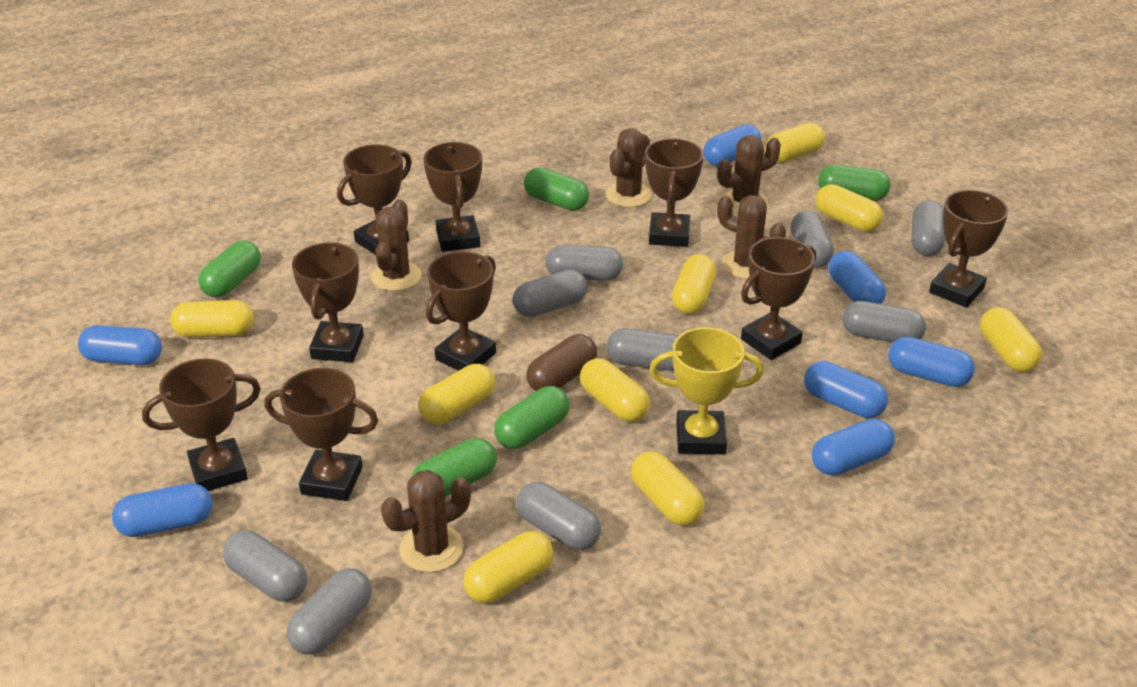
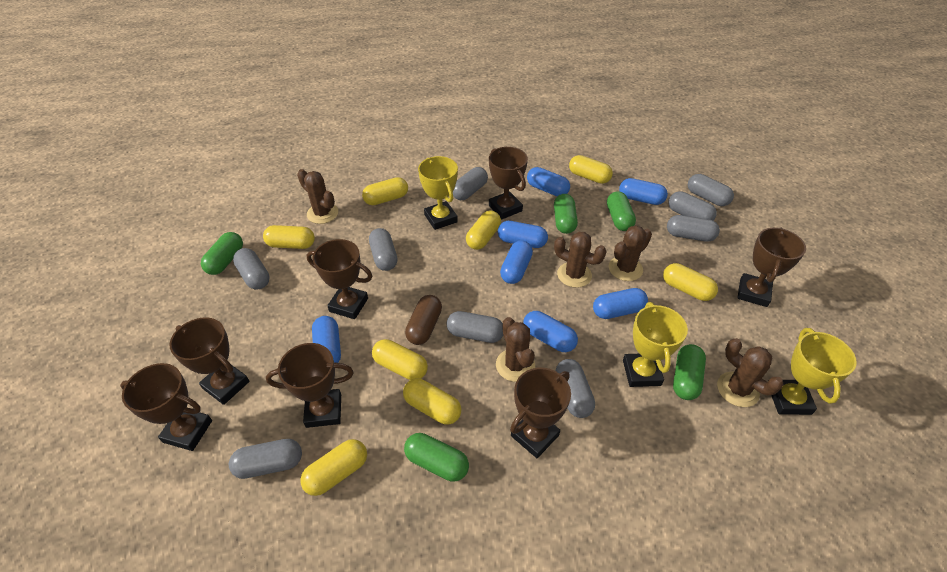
brown trophy: [142,358,261,491] [264,368,378,501] [292,242,364,362] [337,145,412,255] [423,142,482,252] [426,251,496,371] [645,138,704,247] [741,237,816,360] [929,190,1009,308] = 9 -> [120,363,212,451] [169,317,249,405] [266,343,354,428] [307,239,372,319] [489,147,528,219] [510,368,571,458] [737,228,806,307] = 7
yellow capsule: [170,300,254,338] [419,364,495,424] [463,531,554,603] [580,358,650,422] [631,451,704,526] [672,254,716,314] [765,123,825,163] [815,184,883,232] [980,307,1042,372] = 9 -> [263,225,315,249] [300,439,367,496] [362,177,408,205] [372,339,428,380] [403,378,462,425] [466,210,501,250] [569,155,613,184] [663,263,718,301] = 8
yellow trophy: [649,327,764,454] = 1 -> [418,156,458,230] [623,302,688,387] [771,328,857,415] = 3

